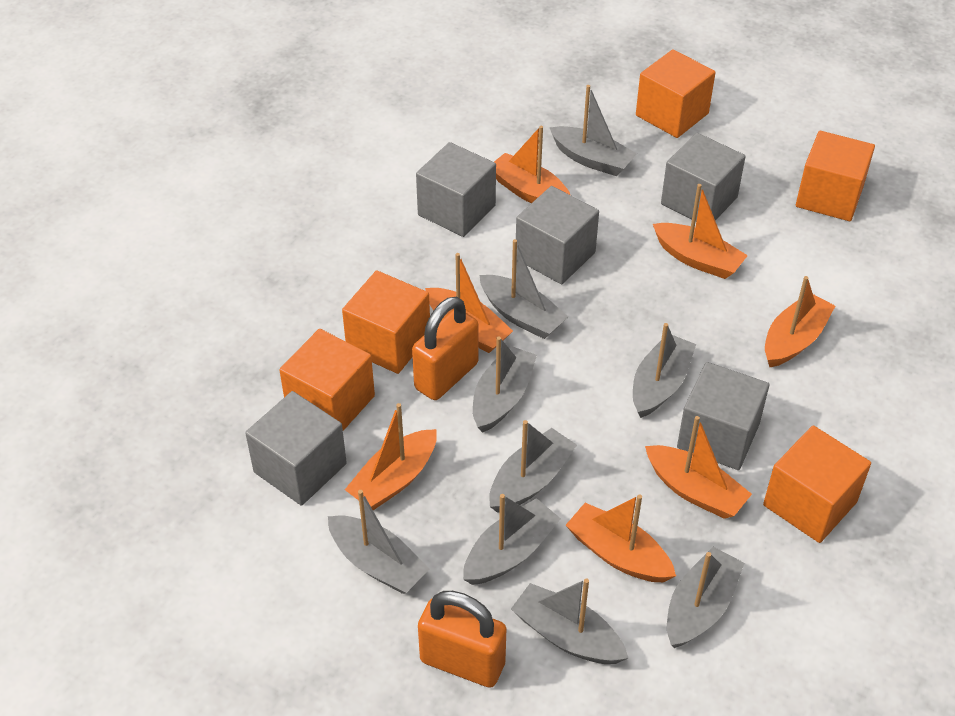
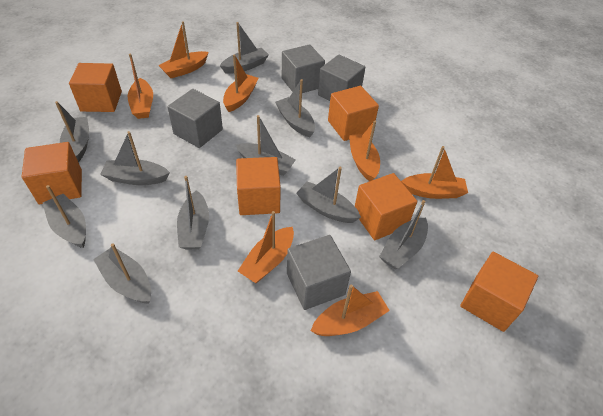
grey boat: [328,490,429,594] [463,494,561,585] [473,336,537,433] [480,239,568,339] [489,420,577,513] [511,578,628,664] [550,85,637,176] [633,323,696,418] [667,547,745,648] = 9 -> [43,185,86,248] [55,101,89,162] [93,243,151,304] [100,131,170,185] [177,176,209,250] [220,22,269,74] [236,115,296,176] [275,79,315,137] [296,167,361,223] [379,200,428,269] = 10
grey cube: [245,391,347,506] [416,142,496,237] [516,186,599,284] [661,133,746,221] [677,362,769,470] = 5 -> [167,89,223,148] [282,44,325,93] [287,235,351,310] [318,54,365,101] = 4
orange cube: [280,329,375,431] [342,270,430,374] [636,49,716,138] [763,425,871,543] [796,131,875,221] = 5 -> [22,142,82,204] [69,63,122,112] [236,157,281,215] [328,86,379,141] [355,173,417,240] [460,252,538,332] = 6
orange padlock: [412,296,478,400] [418,591,507,688] = 2 -> none = 0

